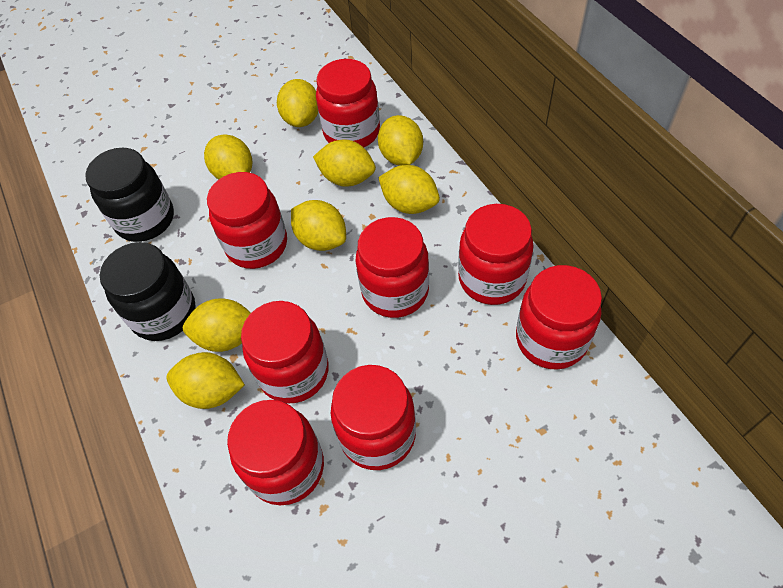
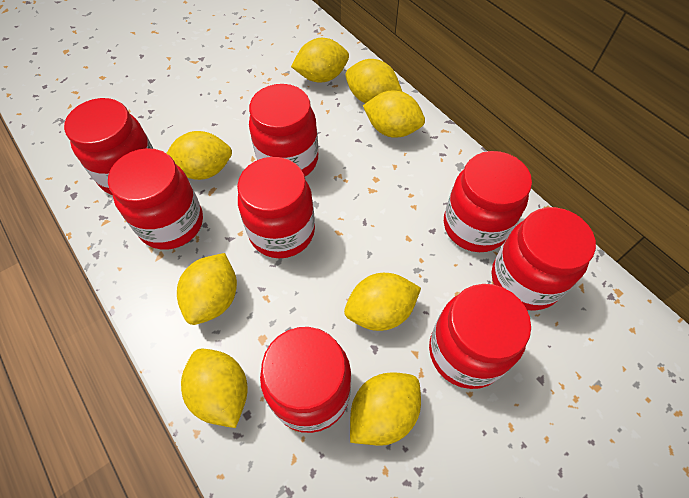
black jar: [85,148,174,242] [100,242,196,341] = 2 -> none = 0

